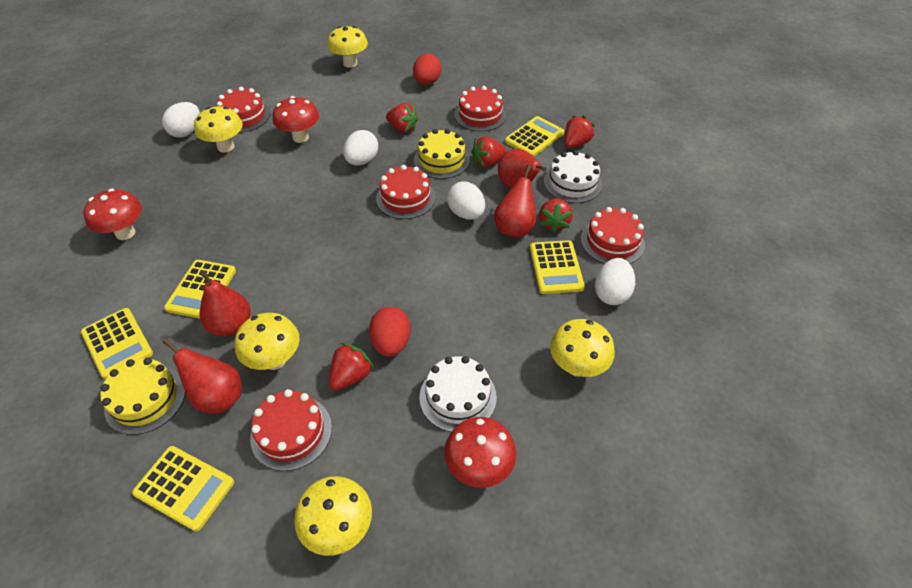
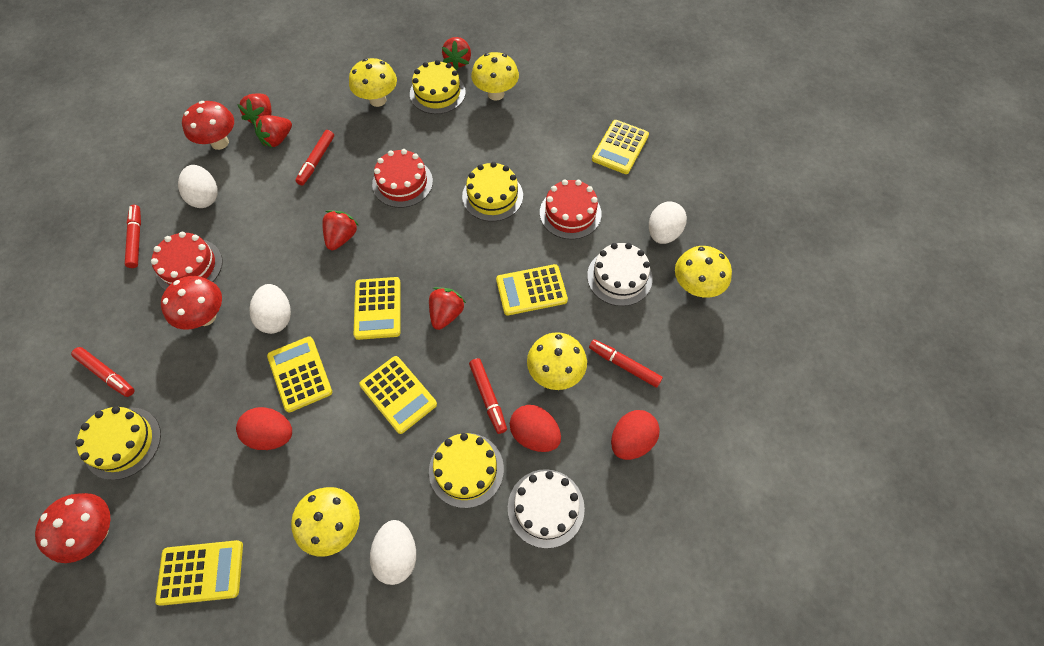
red cake: [217,87,270,133] [250,389,332,471] [376,165,436,219] [454,86,506,132] [581,207,645,264] = 5 -> [151,232,223,290] [372,149,433,208] [540,179,602,239] = 3
red egg: [369,307,410,357] [413,54,441,85] = 2 -> [236,407,292,450] [510,405,561,452] [611,410,660,460] = 3
red marker: none = 0 -> [71,347,134,397] [125,205,141,268] [295,130,334,185] [469,358,507,434] [589,339,663,388] = 5
red pear: [163,338,242,414] [200,270,251,336] [494,165,536,238] [498,149,547,188] = 4 -> none = 0
yellow cake: [100,358,185,435] [414,129,470,179] = 2 -> [75,406,161,480] [410,60,466,114] [429,433,504,508] [462,162,523,222] = 4
yellow calculator: [81,308,153,379] [132,446,234,531] [164,260,236,319] [505,116,564,157] [530,240,585,294] = 5 -> [155,540,243,606] [267,336,332,412] [354,277,401,340] [359,356,437,434] [496,264,568,315] [592,120,649,174] = 6

